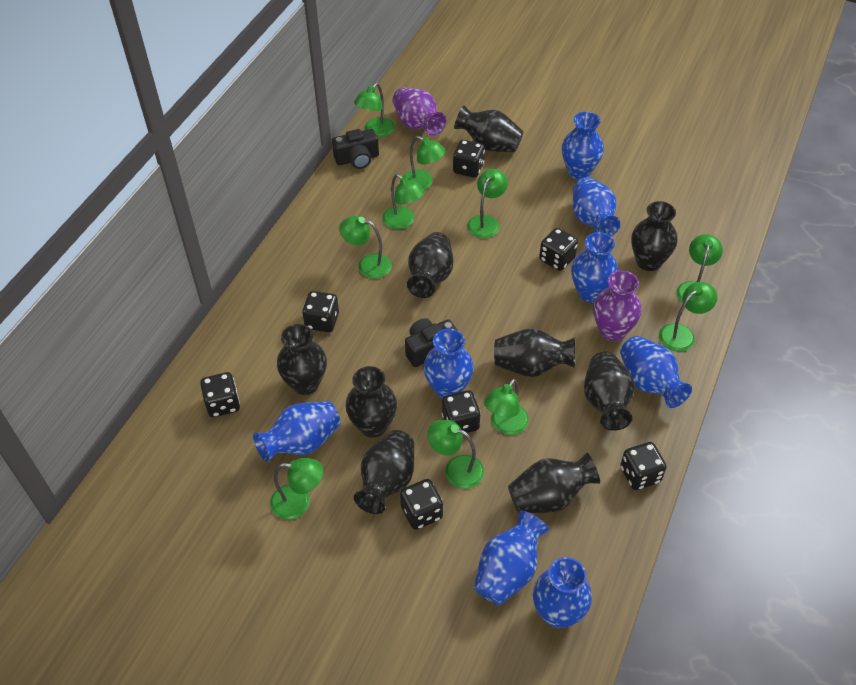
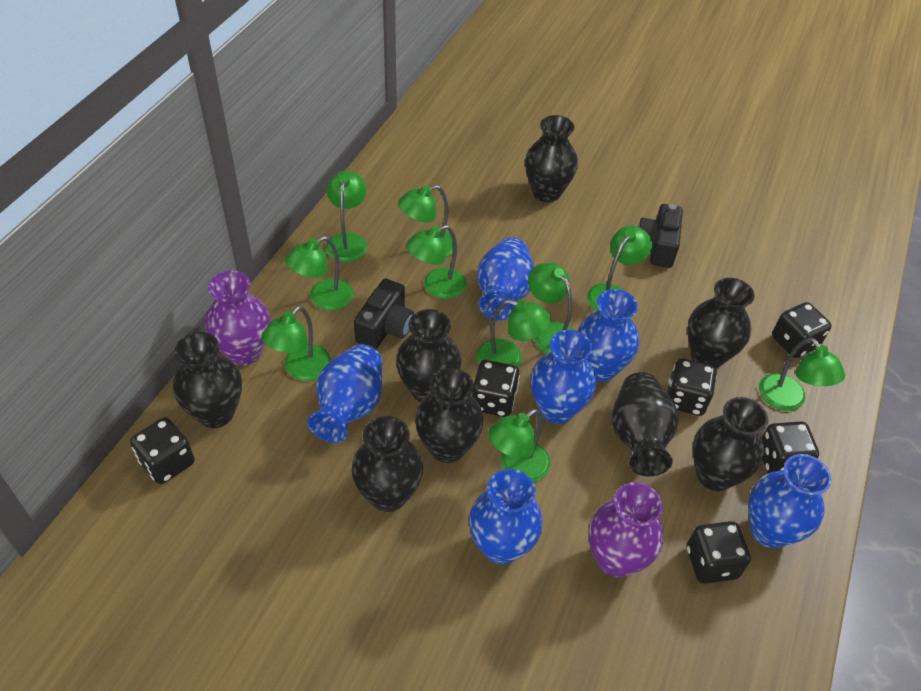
black dice: [200,372,240,417] [302,291,339,332] [400,479,443,530] [442,390,481,433] [453,140,485,178] [539,228,578,271] [620,442,667,490] = 7 -> [130,417,195,484] [472,360,520,417] [667,358,717,416] [687,521,751,584] [761,422,819,473] [772,302,831,358] = 6
black vase: [277,324,327,395] [346,366,397,438] [354,430,415,514] [407,232,454,298] [454,105,524,152] [494,328,575,377] [508,453,600,513] [584,352,635,431] [631,201,678,271] = 9 -> [173,332,242,428] [352,416,423,512] [396,309,461,402] [415,368,483,463] [525,115,578,202] [612,372,679,476] [687,278,755,369] [693,397,768,491] = 8
blue vase: [253,401,341,463] [423,329,474,399] [474,511,549,606] [533,557,592,628] [562,112,604,180] [571,232,618,303] [573,177,621,236] [620,336,692,408] = 8 -> [308,344,382,443] [469,469,543,565] [477,237,534,320] [530,330,596,424] [577,289,639,382] [748,454,832,548] = 6

